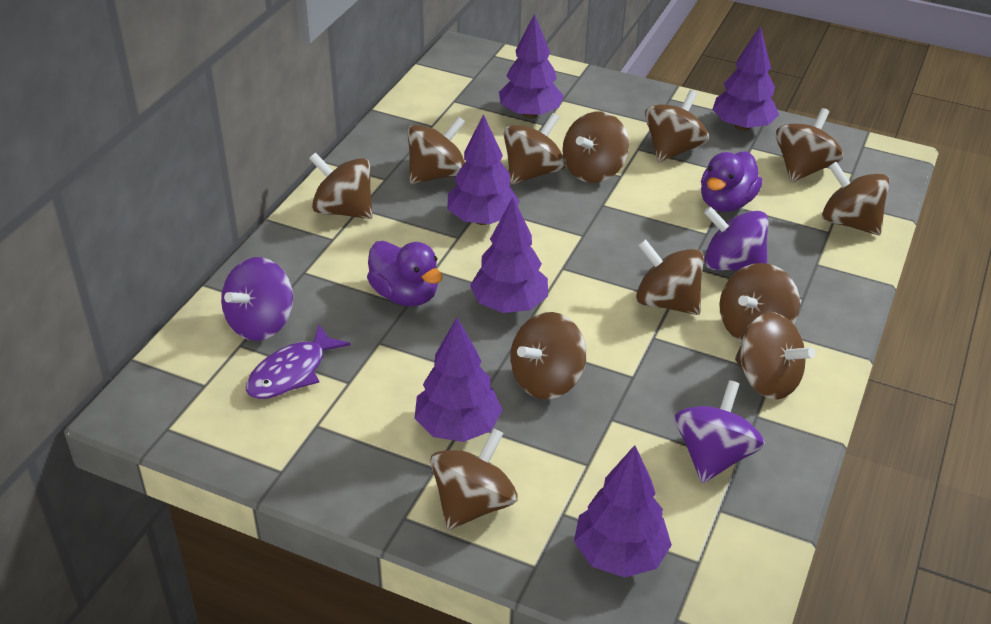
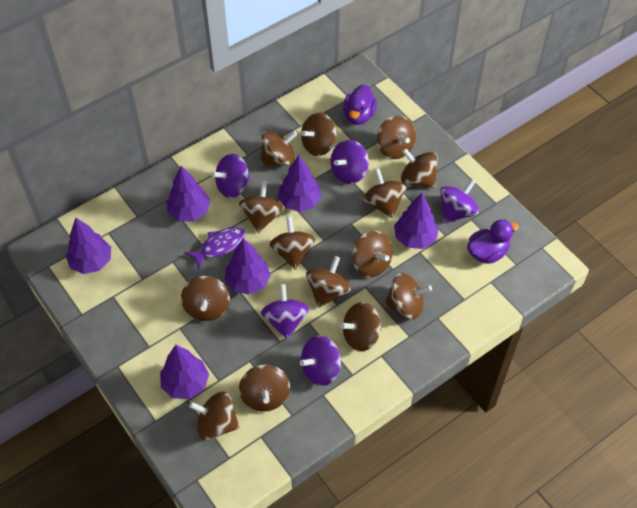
brown spinning top: [309,152,373,219] [408,116,465,184] [430,428,518,530] [503,113,566,184] [510,312,586,399] [562,112,629,183] [636,239,704,315] [645,90,709,163] [719,263,800,342] [735,312,815,399] [776,108,843,183] [822,162,890,235] = 12 -> [181,276,230,321] [189,392,240,441] [239,181,284,233] [239,364,290,412] [260,130,298,166] [269,216,315,270] [301,112,336,156] [306,256,351,308] [340,302,382,352] [352,231,393,277] [363,168,406,218] [377,116,416,159] [384,273,432,319] [401,148,438,188] = 14
purple spinning top: [221,257,293,341] [674,380,765,483] [704,206,768,271] = 3 -> [211,153,251,198] [261,284,309,340] [300,335,341,386] [331,140,369,184] [440,178,479,223] = 5

